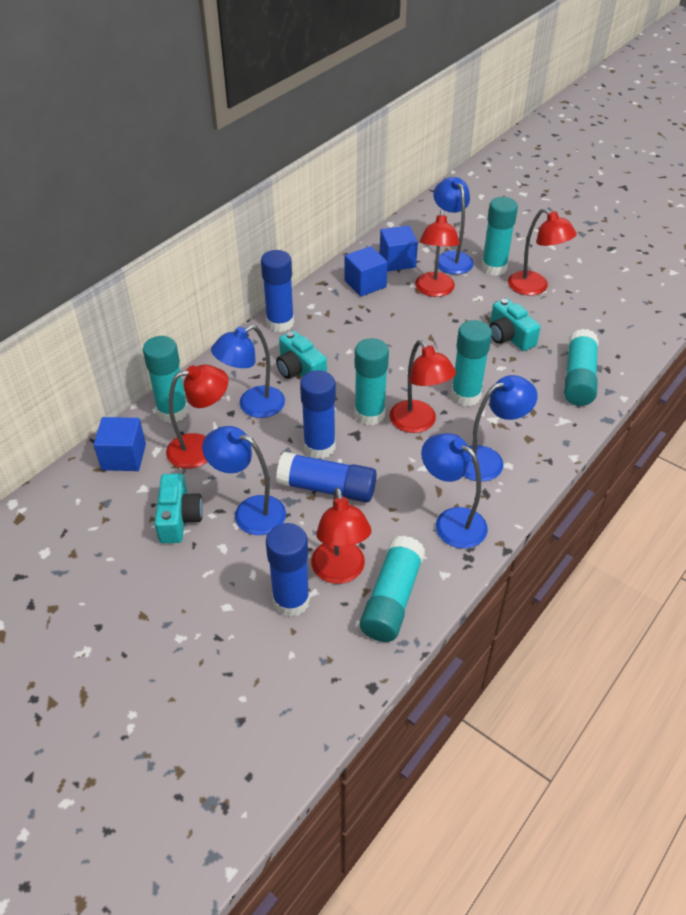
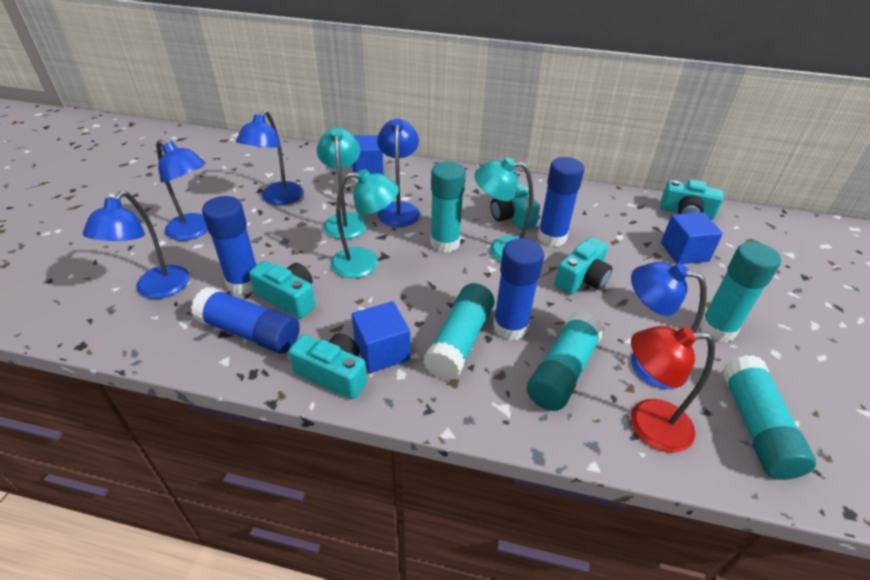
red lamp: [166,364,228,469] [311,487,372,584] [390,340,456,433] [415,210,460,297] [508,208,577,296] = 5 -> [631,326,715,453] = 1
turquoise camera: [154,473,203,543] [276,330,327,379] [490,298,541,351] = 3 -> [249,261,315,319] [288,333,367,399] [490,183,540,231] [554,237,612,295] [660,179,724,220] = 5
turquoise glue stick: [143,336,188,423] [355,338,389,425] [360,535,425,642] [451,320,492,406] [481,197,518,276] [564,329,599,406] = 6 -> [423,283,495,381] [430,161,466,253] [527,311,605,411] [699,242,781,342] [722,355,816,480] = 5
turquoise lamp: none = 0 -> [317,128,368,239] [331,169,399,278] [474,158,534,262] = 3

